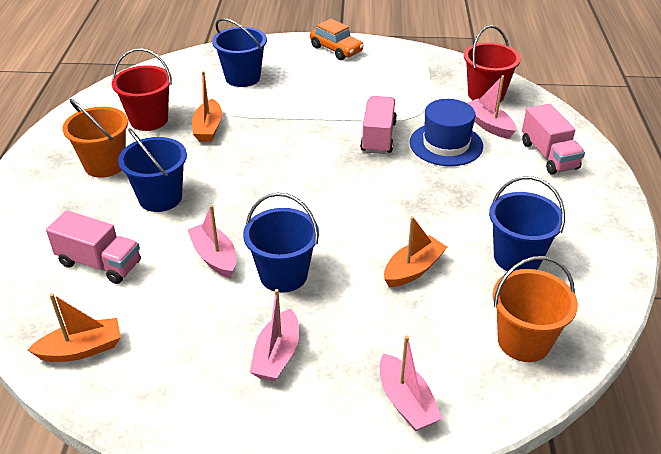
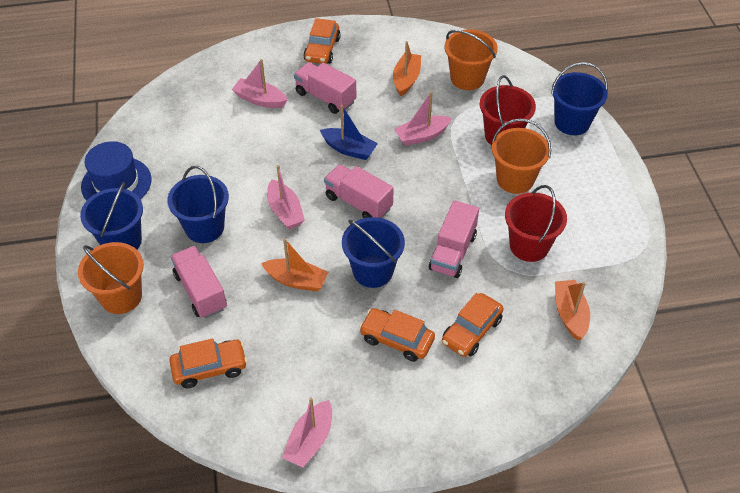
blue boat: none = 0 -> [320,105,378,160] = 1
orange bucket: [62,99,128,178] [493,256,578,362] = 2 -> [78,242,144,314] [445,30,498,90] [492,118,551,194] = 3
orange car: [310,19,364,60] = 1 -> [169,338,247,388] [303,18,341,64] [359,308,435,362] [442,293,504,357] = 4
pink truck: [46,210,141,284] [360,96,397,154] [522,104,585,175] = 3 -> [171,246,227,318] [294,62,356,114] [324,164,394,218] [429,200,479,278] = 4

